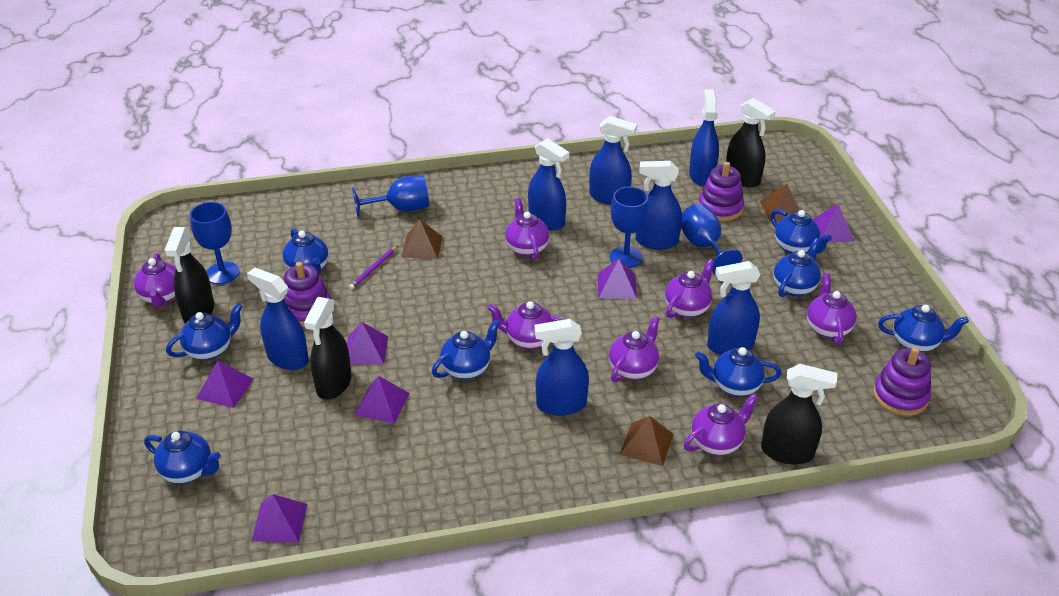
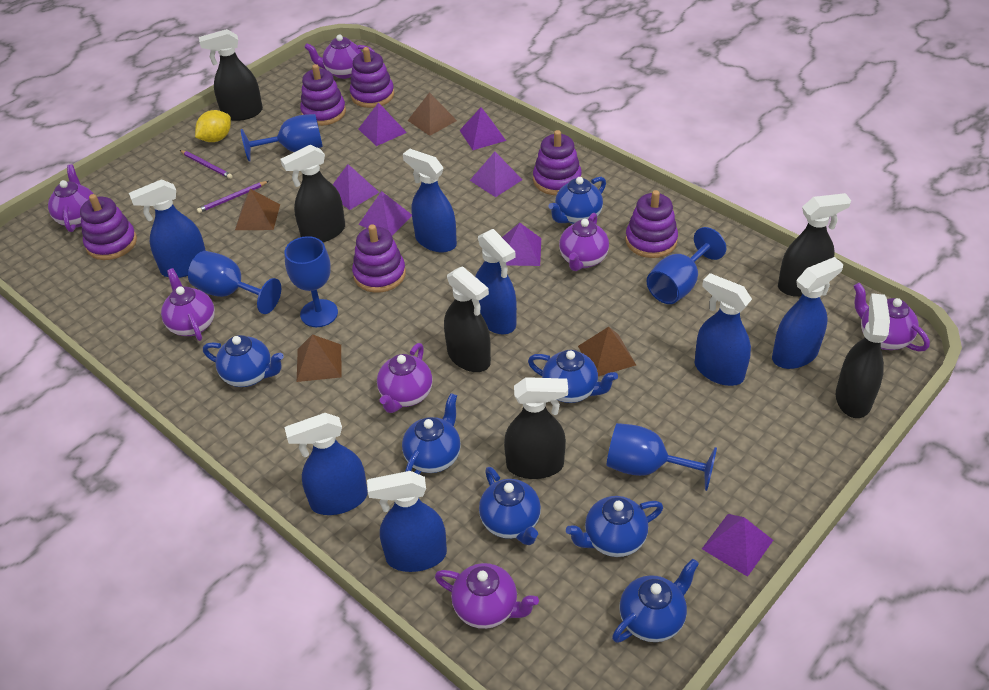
black spray bottle: [165,227,214,323] [304,297,351,400] [726,98,776,187] [761,364,837,464] = 4 -> [199,29,263,121] [280,145,345,242] [444,266,491,372] [504,377,568,479] [778,193,851,297] [836,293,890,418] = 6
blue goblet: [190,202,240,284] [352,175,429,219] [610,187,649,268] [681,204,742,275] = 4 -> [188,251,281,314] [241,114,323,162] [284,236,338,327] [607,423,717,491] [647,227,726,304] = 5
blue teapot: [144,431,221,484] [166,303,243,360] [283,228,329,275] [432,320,500,379] [695,347,782,396] [770,209,832,254] [773,238,821,297] [878,305,969,352] = 8 -> [203,335,284,387] [402,393,461,474] [479,467,541,545] [528,350,618,403] [548,177,606,224] [566,496,663,557] [612,559,699,643] = 7
brown pyramid: [401,220,443,259] [619,416,674,466] [760,183,800,222] = 3 -> [235,189,280,230] [297,334,341,382] [408,92,457,136] [578,327,636,376] = 4
purple pencil: [349,245,398,289] = 1 -> [180,150,233,179] [197,181,269,213] = 2
purple pyramid: [196,361,254,408] [251,494,307,543] [347,322,388,365] [355,376,409,424] [598,259,637,299] [813,204,855,243] = 6 -> [333,164,379,210] [358,191,412,235] [359,102,407,146] [459,107,506,150] [470,152,523,197] [502,223,541,266] [702,514,773,577] = 7
purple stacking toy: [284,262,331,327] [699,162,744,221] [873,347,931,416] = 3 -> [80,194,137,260] [300,64,346,126] [350,47,394,108] [352,224,406,293] [533,130,582,195] [625,190,678,258] = 6
yellow lemon: none = 0 -> [195,110,231,142] = 1

